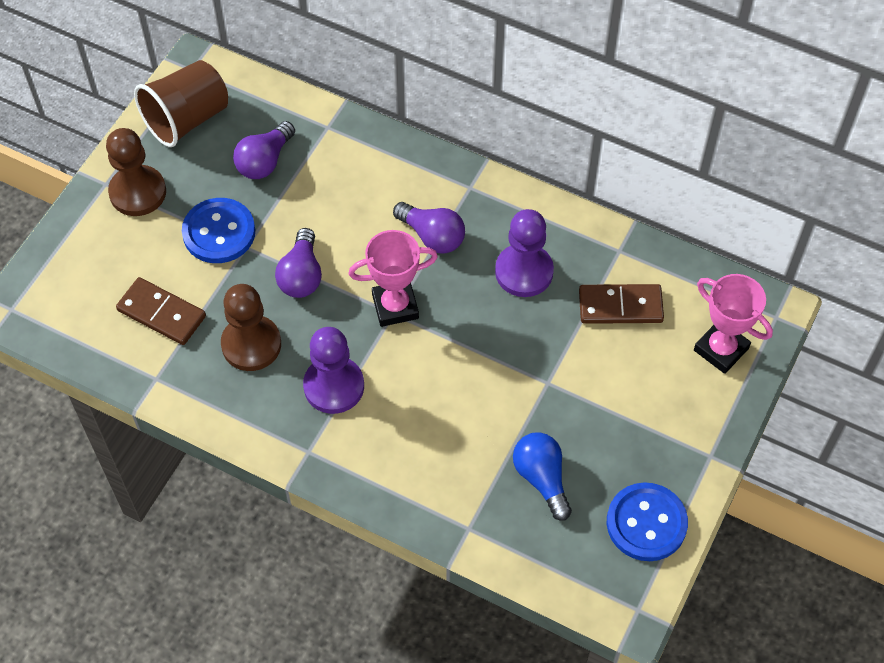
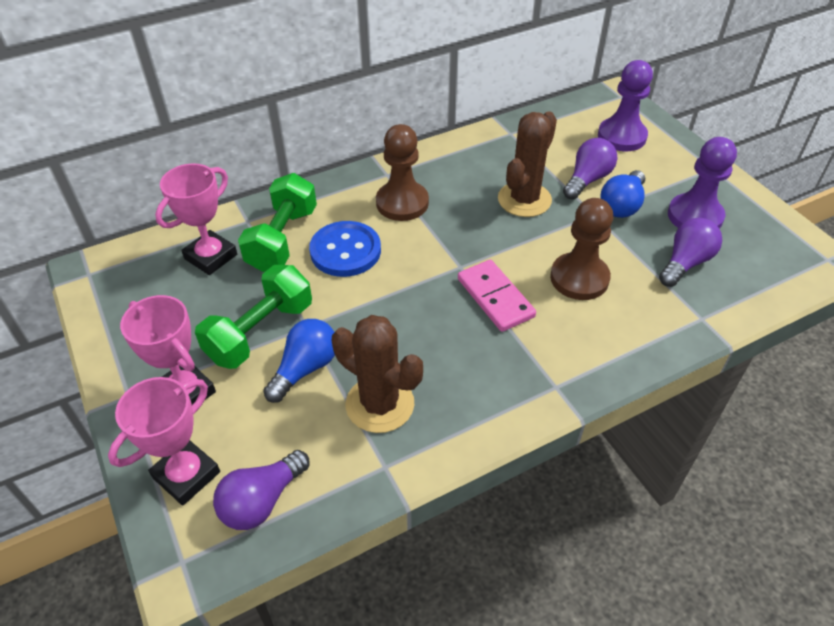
blue button: [182,198,255,263] [607,482,688,561] = 2 -> [309,221,381,277] = 1
blue light bulb: [513,433,572,521] = 1 -> [263,319,335,403] [600,170,645,218] = 2
brown cactus: none = 0 -> [332,315,423,433] [498,111,557,217] = 2
brown cup: [134,60,228,147] = 1 -> none = 0
brown domino: [116,277,206,345] [579,284,664,324] = 2 -> none = 0
green dumbbell: none = 0 -> [195,265,312,369] [238,173,317,272] = 2
pink domino: none = 0 -> [458,260,536,332] = 1
pink trophy: [348,230,438,327] [694,274,773,374] = 2 -> [108,377,220,505] [120,295,216,405] [155,163,237,275] = 3

